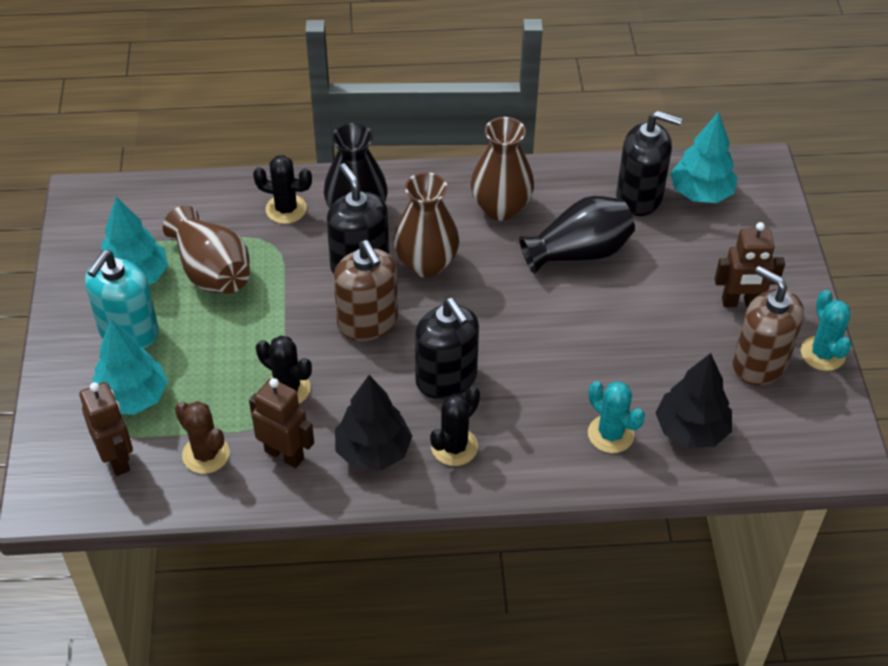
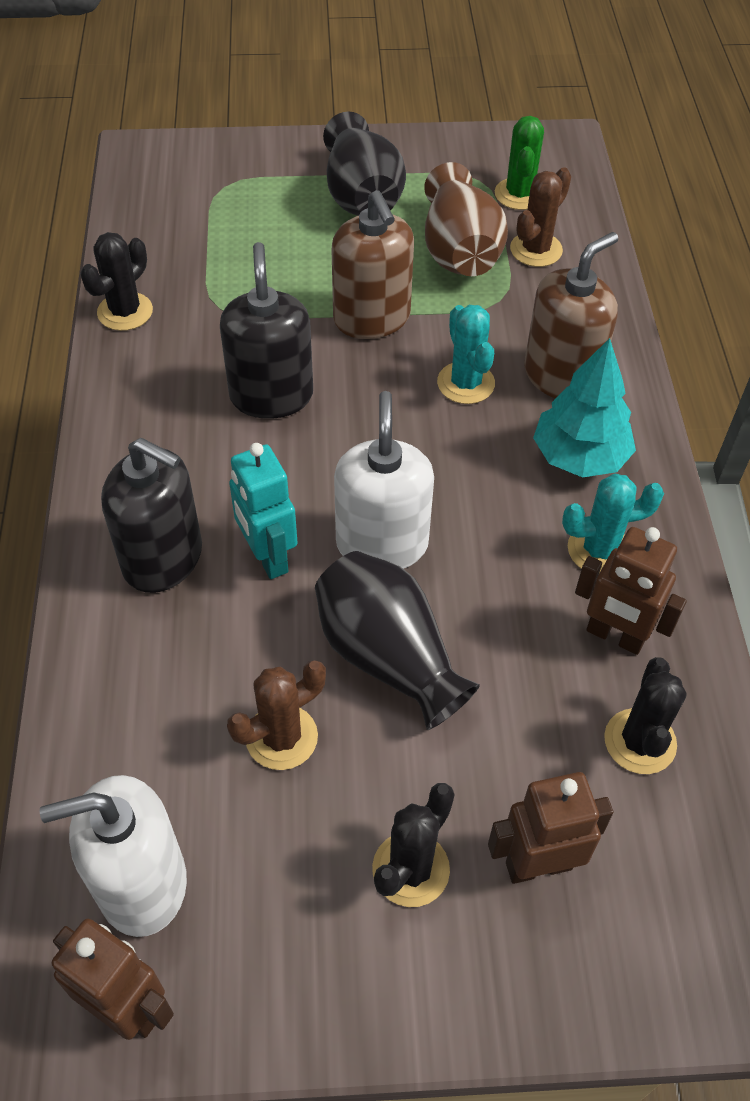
black soap dispenser: [327,163,389,274] [415,298,479,399] [616,111,682,216] = 3 -> [101,438,202,593] [220,242,313,419] = 2
black tree: [335,375,412,471] [656,353,732,448] = 2 -> none = 0
brown cactus: [175,401,230,474] = 1 -> [227,660,326,770] [510,168,571,267] = 2
brown vase: [163,205,250,294] [393,172,459,277] [471,117,534,221] = 3 -> [424,162,508,276] = 1
green cactus: none = 0 -> [495,116,544,210] = 1
turquoise robot: none = 0 -> [229,443,298,579] = 1
turquoise soap dispenser: [85,250,159,349] = 1 -> none = 0
turquoise tree: [93,320,168,415] [101,197,168,285] [670,111,738,203] = 3 -> [533,338,636,478] = 1
white soap dispenser: none = 0 -> [40,775,187,937] [334,391,434,569] = 2

